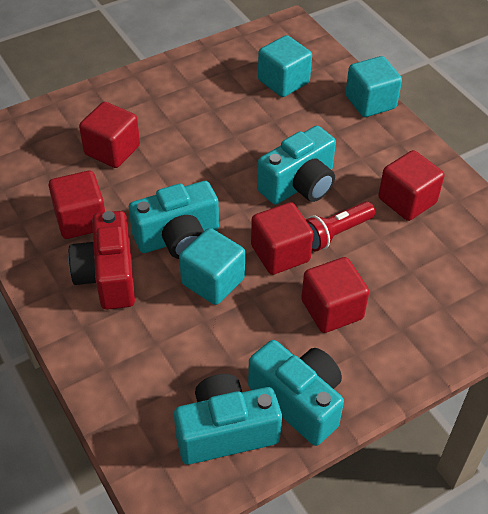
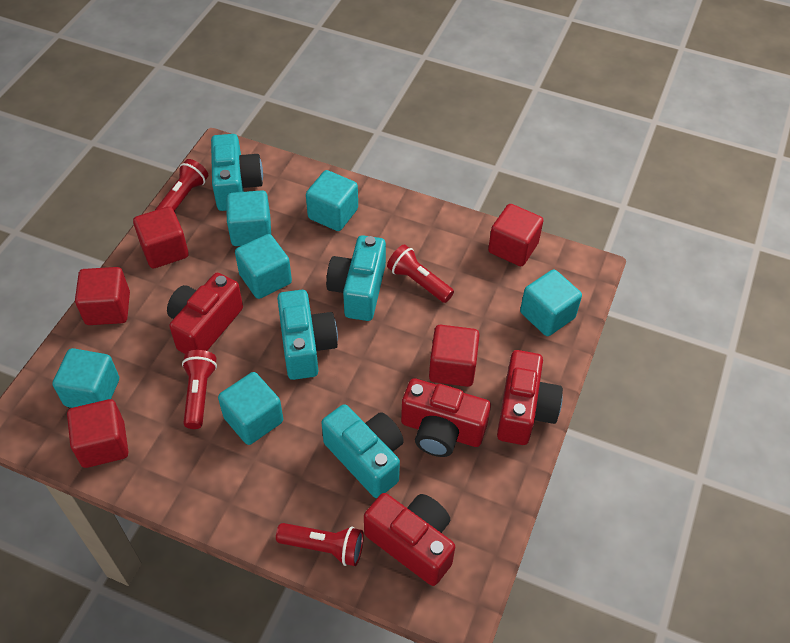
red camera: [68,211,135,310] = 1 -> [167,273,243,354] [364,493,455,586] [401,378,491,457] [497,350,563,445] = 4
red flashlight: [306,201,375,251] = 1 -> [155,159,208,211] [182,350,217,429] [276,523,364,566] [387,244,454,303] = 4
turquoise cube: [179,228,245,305] [258,35,312,97] [345,56,402,117] = 3 -> [53,348,119,408] [218,372,283,445] [226,190,271,246] [235,234,292,299] [306,170,358,231] [520,269,582,336] = 6

